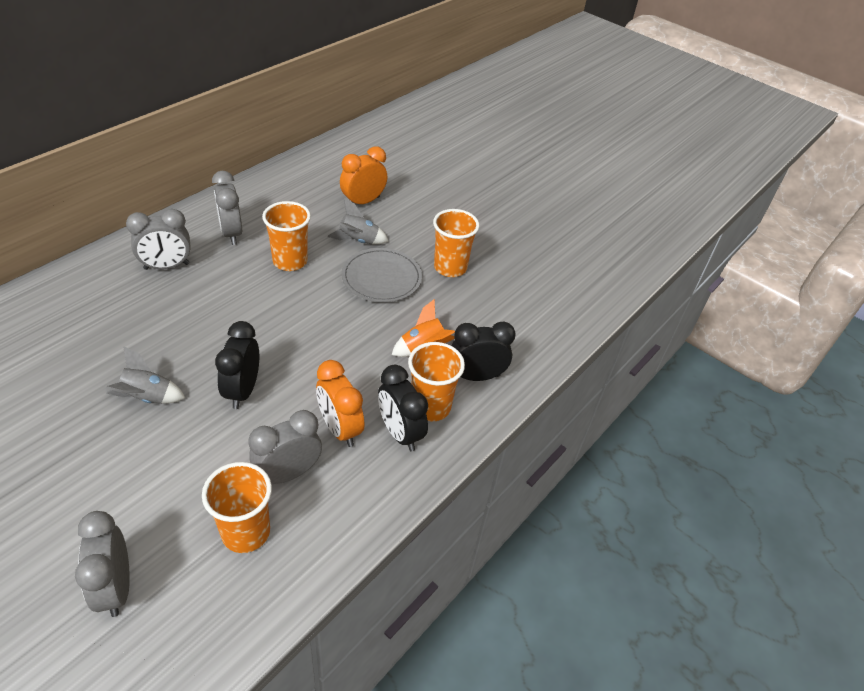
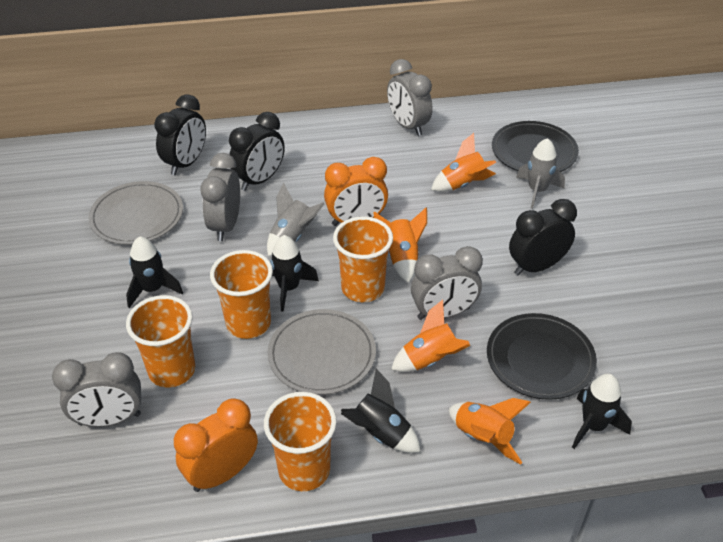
black plate: none = 0 -> [487,313,597,400] [492,121,579,172] = 2
black rocket: none = 0 -> [126,236,183,308] [270,235,319,312] [341,369,421,453] [572,374,632,449] = 4
grey plate: [341,248,422,302] = 1 -> [88,181,183,245] [268,309,376,395] = 2
orange rocket: [392,299,455,357] = 1 -> [373,208,427,283] [391,300,471,372] [431,133,496,192] [449,398,531,465] = 4

